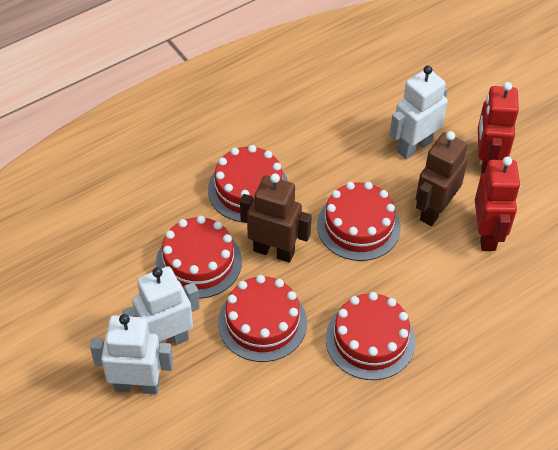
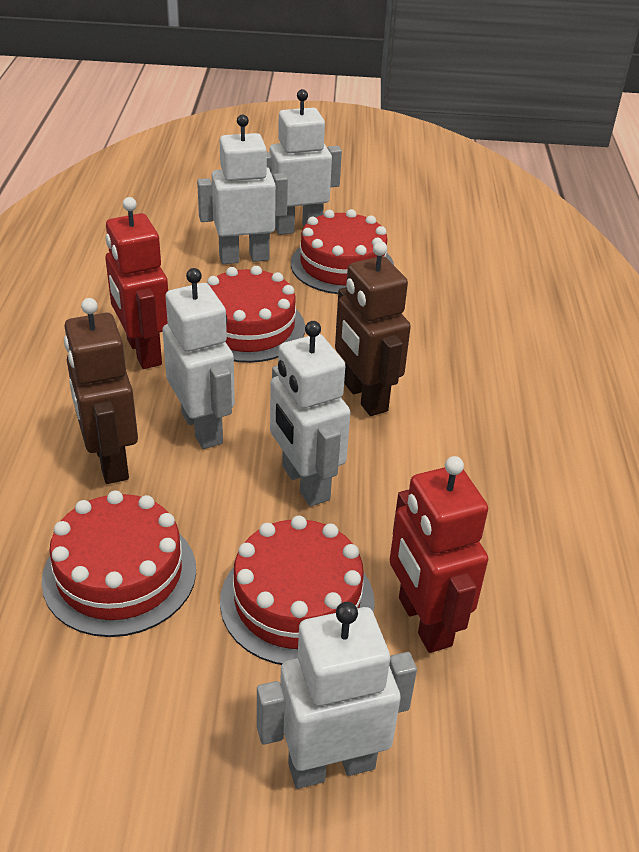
red cake: [156,216,242,299] [208,145,289,223] [218,275,307,362] [317,182,401,261] [326,292,416,380] = 5 -> [41,491,196,637] [207,266,305,363] [220,516,375,665] [291,209,394,294] = 4
white robot: [90,314,173,394] [122,266,200,345] [390,66,448,159] = 3 -> [162,268,235,449] [197,114,288,264] [257,602,417,789] [267,89,342,235] [270,321,350,507] = 5

